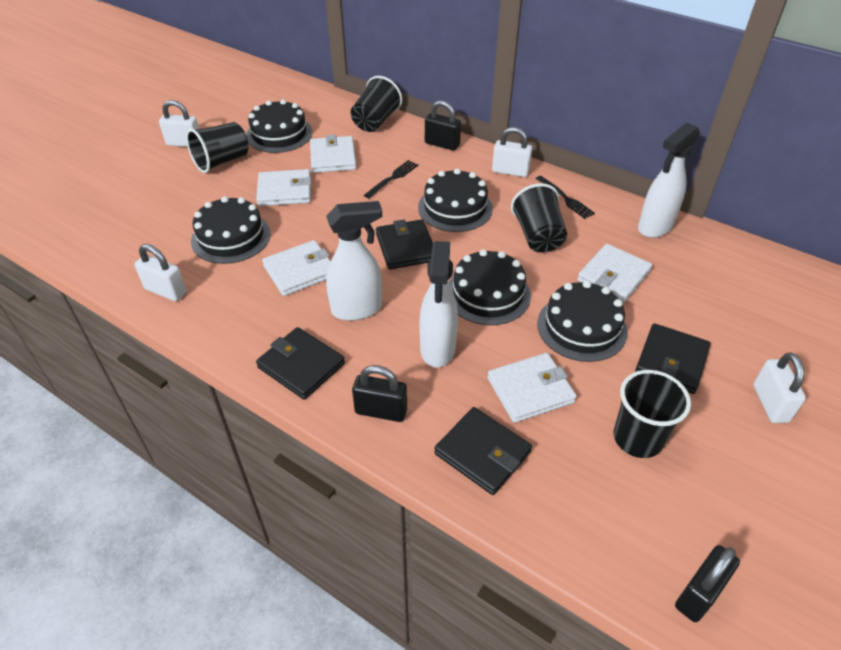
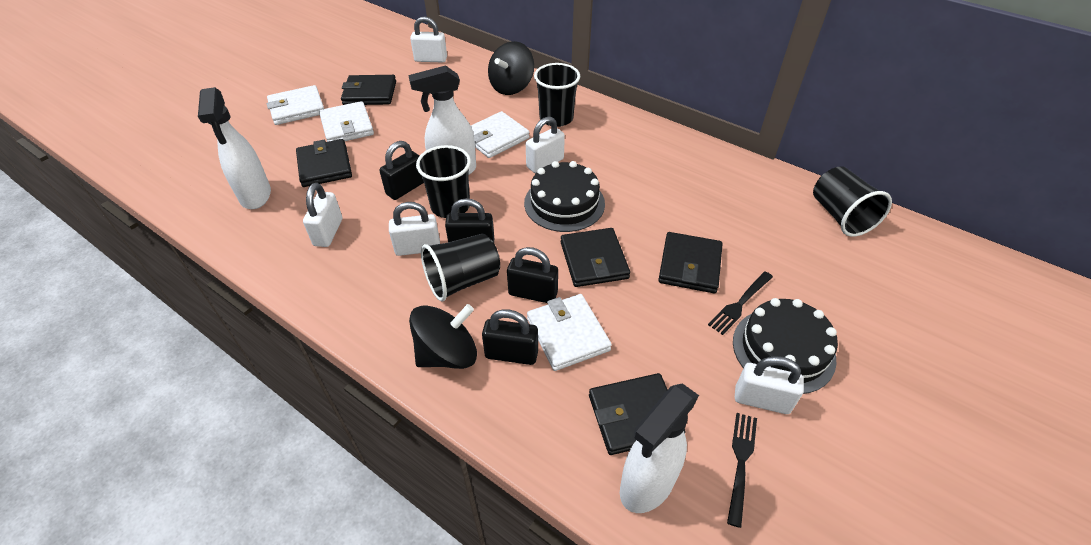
black cake: [191,196,271,264] [246,99,312,153] [418,168,493,232] [448,249,531,325] [537,281,627,362] = 5 -> [524,161,605,232] [733,298,838,394] = 2
black padlock: [352,365,407,422] [425,101,461,151] [675,545,740,622] = 3 -> [379,141,424,200] [445,198,494,242] [482,309,538,365] [507,247,558,303] = 4
black spinning top: none = 0 -> [409,304,477,369] [488,41,534,95] = 2
black wallet: [256,327,345,400] [376,219,433,270] [434,407,532,495] [635,323,710,394] = 4 -> [296,139,352,187] [341,75,396,105] [561,228,630,287] [589,373,685,455] [658,232,723,293] = 5
white padlock: [134,244,187,301] [159,100,199,147] [492,127,532,177] [753,353,806,423] = 4 -> [303,183,342,247] [389,202,440,256] [410,16,447,63] [526,116,565,173] [735,356,804,414] = 5
white wallet: [256,169,311,206] [262,240,331,296] [310,135,356,173] [487,353,577,423] [577,244,652,303] = 5 -> [267,85,324,125] [319,101,374,142] [471,111,530,158] [527,294,612,371] = 4

